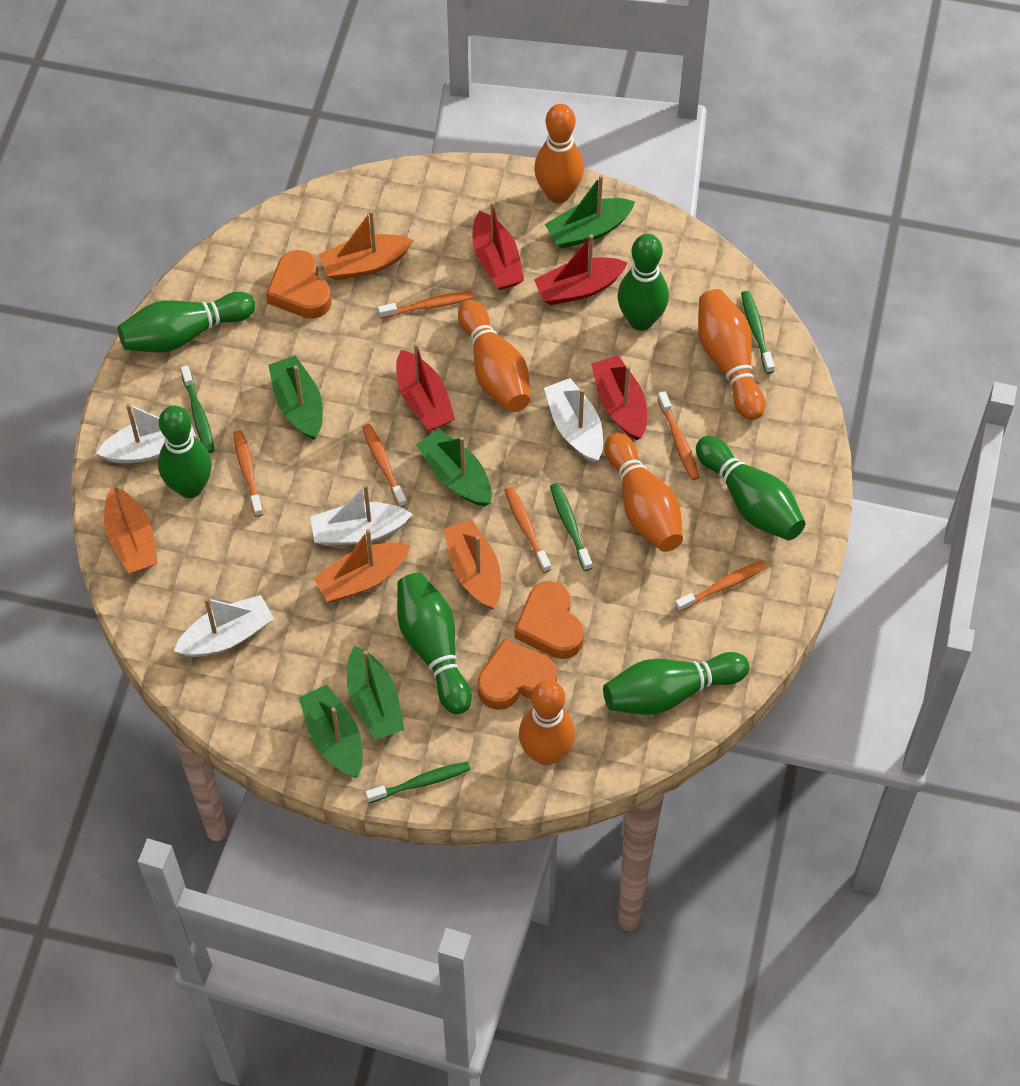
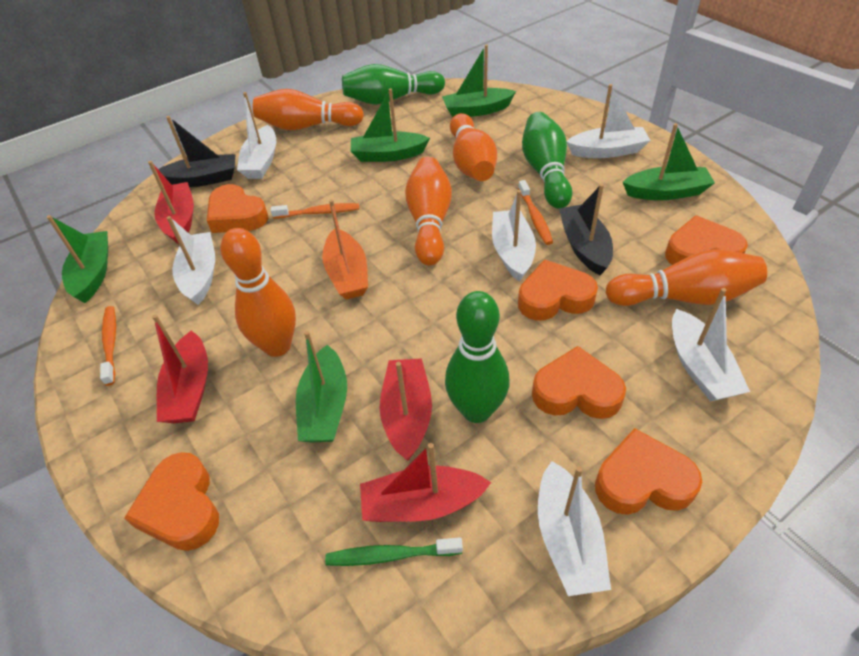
black boat: none = 0 -> [158,116,235,187] [559,184,613,275] = 2
green bowling pin: [118,292,255,353] [158,405,212,498] [397,573,472,714] [603,652,749,715] [618,234,669,331] [696,436,805,540] = 6 -> [342,64,445,105] [445,291,509,423] [522,112,572,209] = 3
green toothbrush: [181,365,215,453] [365,762,470,803] [550,483,592,571] [741,291,775,374] = 4 -> [325,537,463,566] = 1
orange boat: [104,485,158,574] [313,529,411,602] [319,210,413,280] [444,519,501,609] = 4 -> [322,199,368,300] = 1
orange heart: [266,250,332,319] [477,639,557,710] [514,581,584,659] = 3 -> [124,452,219,551] [207,184,268,233] [518,259,598,321] [532,346,626,419] [595,428,702,515] [665,215,748,265] = 6
orange toothbrush: [233,430,264,517] [362,424,407,507] [378,291,474,319] [504,487,551,573] [657,391,699,480] [675,560,767,612] = 6 -> [100,306,116,386] [271,203,359,219] [518,180,553,245] = 3
white boat: [96,403,196,463] [174,595,274,657] [310,484,412,545] [544,378,603,463] = 4 -> [167,216,215,305] [237,92,276,179] [492,190,536,282] [538,461,611,596] [566,84,650,158] [672,288,750,401] = 6

